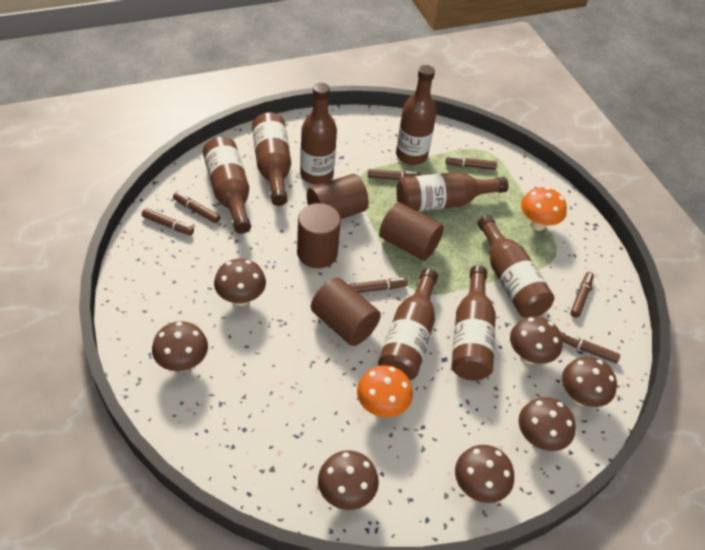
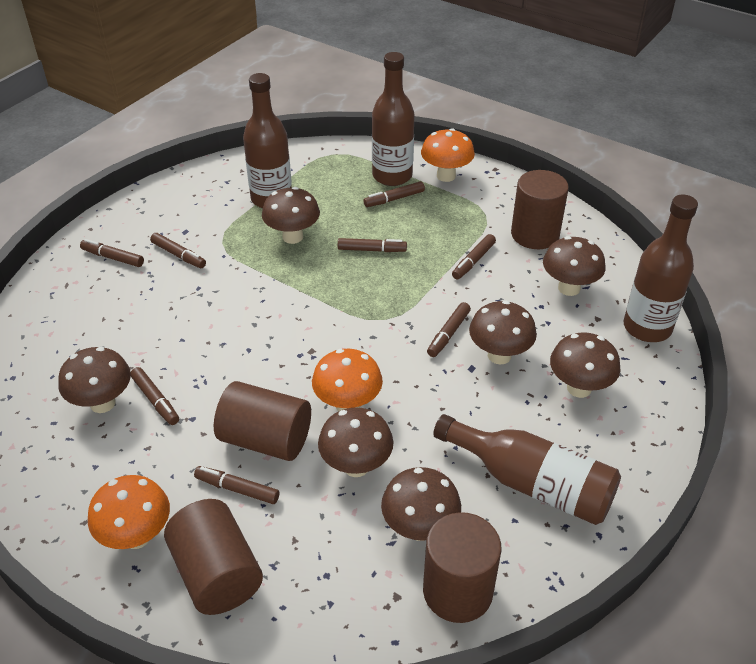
brown bottle: [203,137,251,234] [252,113,291,206] [300,83,337,185] [378,268,438,380] [396,65,437,165] [396,172,508,211] [452,265,496,381] [478,215,554,318] = 8 -> [243,73,292,208] [372,52,415,186] [433,414,621,525] [623,195,698,342] = 4
brown marker: [142,208,194,235] [173,192,220,223] [350,278,408,293] [368,169,420,180] [446,156,497,170] [561,332,620,363] [571,272,594,318] = 7 -> [80,239,144,267] [131,367,179,425] [150,233,206,268] [194,466,279,504] [338,238,407,252] [363,181,425,207] [427,302,471,357] [452,234,496,280] = 8
orange mushroom: [357,365,413,418] [521,187,567,231] = 2 -> [88,475,170,549] [312,349,383,411] [421,128,475,182] = 3

